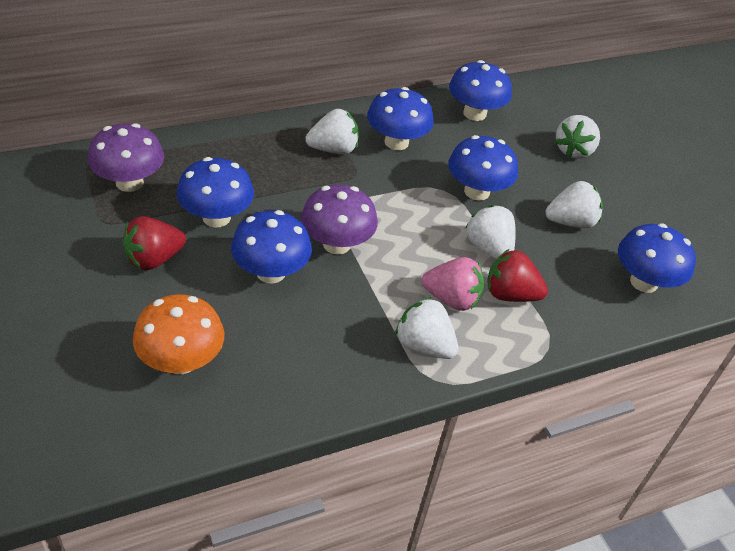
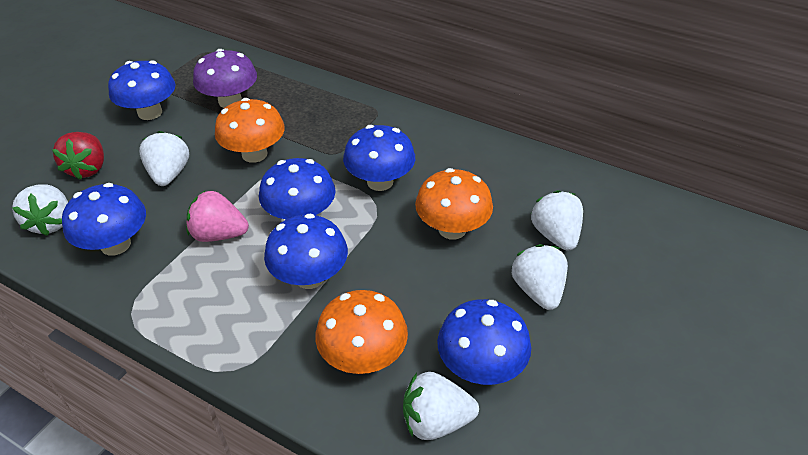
orange mushroom: [133,294,224,374] = 1 -> [215,98,285,163] [315,290,408,374] [415,168,493,239] = 3
purple mushroom: [88,123,164,192] [301,184,378,255] = 2 -> [193,49,257,108] = 1
red strawberry: [123,216,186,270] [487,249,548,302] = 2 -> [52,132,104,180] = 1

